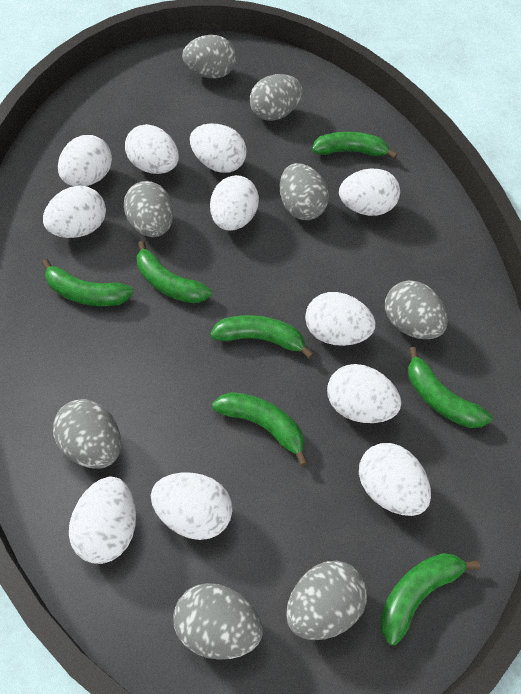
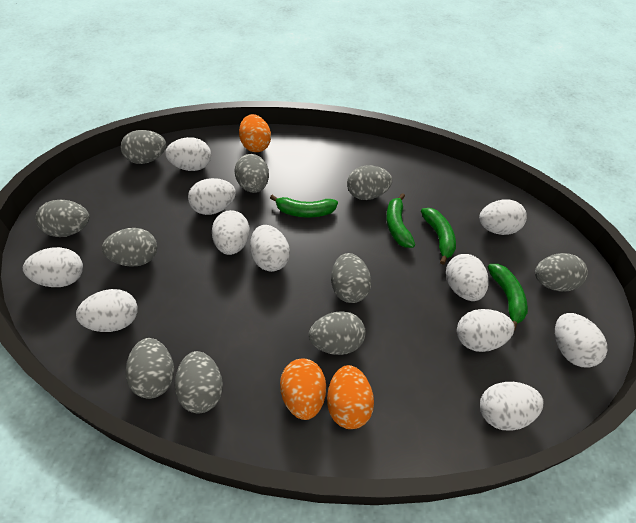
green banana: [42,259,133,306] [137,241,212,303] [210,315,314,359] [212,392,308,466] [312,132,398,159] [380,553,480,645] [408,347,492,428] = 7 -> [270,195,338,217] [386,193,415,248] [421,208,456,265] [488,264,528,331] = 4
grey egg: [53,399,121,469] [124,181,174,237] [173,583,263,660] [182,35,236,79] [250,74,302,121] [280,163,329,220] [286,561,367,640] [385,280,448,339] = 8 -> [36,200,89,237] [102,228,157,267] [121,130,166,164] [126,338,174,399] [175,351,223,414] [234,154,269,193] [309,311,366,355] [331,253,371,303] [347,165,392,200] [535,253,588,291] = 10
orange egg: none = 0 -> [239,114,271,152] [280,359,326,420] [327,365,374,429] = 3

